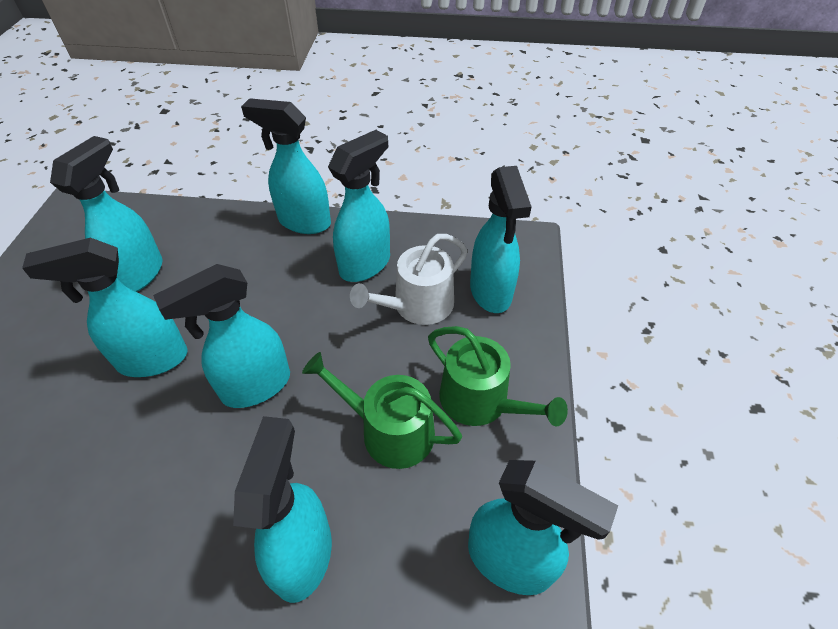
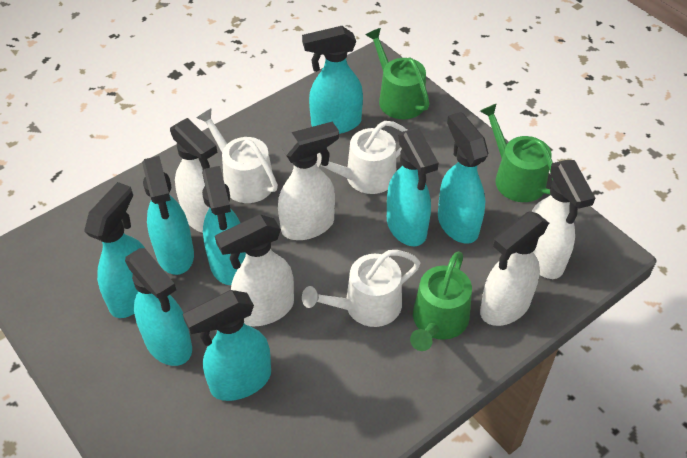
green watering can: [302,352,462,469] [428,326,568,426] = 2 -> [366,28,429,119] [410,251,472,351] [480,103,553,202] = 3
white spray bottle: none = 0 -> [170,118,217,233] [215,215,294,326] [278,122,339,240] [480,211,549,326] [532,160,595,279] = 5
white watering can: [350,234,468,325] = 1 -> [196,108,278,203] [302,250,420,327] [316,121,407,194] = 3

